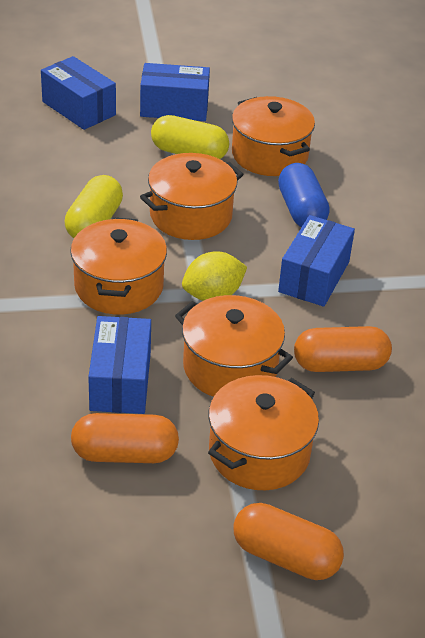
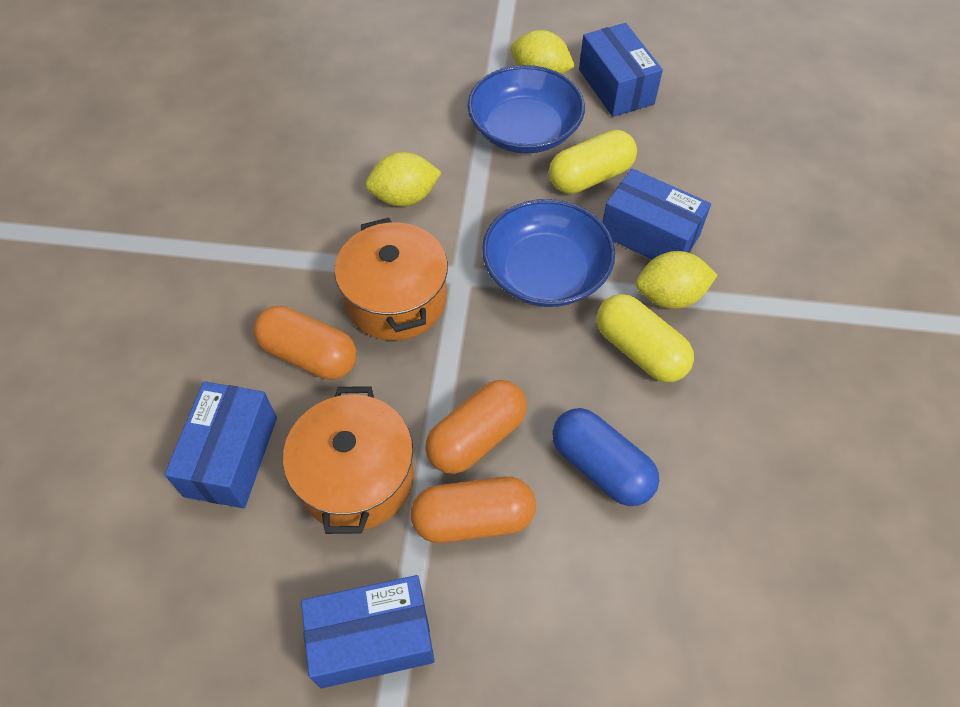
blue bowl: none = 0 -> [468,65,585,154] [482,199,615,307] = 2
orange pot: [70,217,167,315] [140,153,244,240] [175,295,293,397] [208,375,319,490] [232,96,315,176] = 5 -> [283,386,414,534] [335,218,448,340] = 2
yellow lemon: [182,251,247,301] = 1 -> [366,152,442,207] [511,30,575,75] [636,251,717,309] = 3

